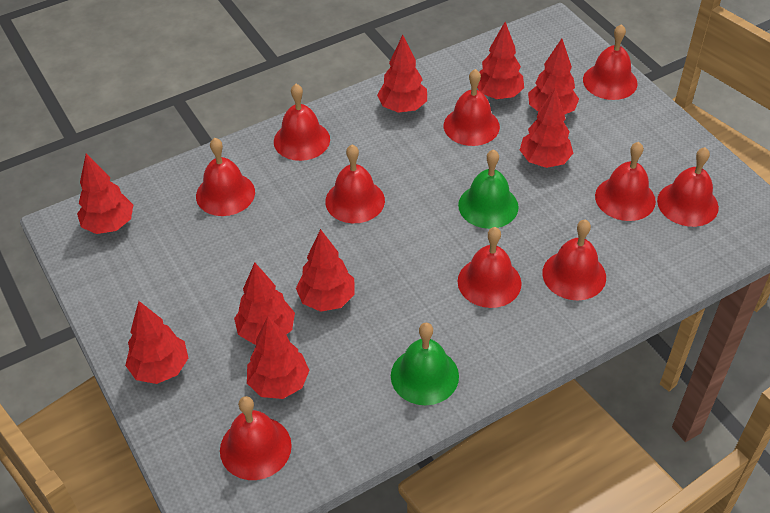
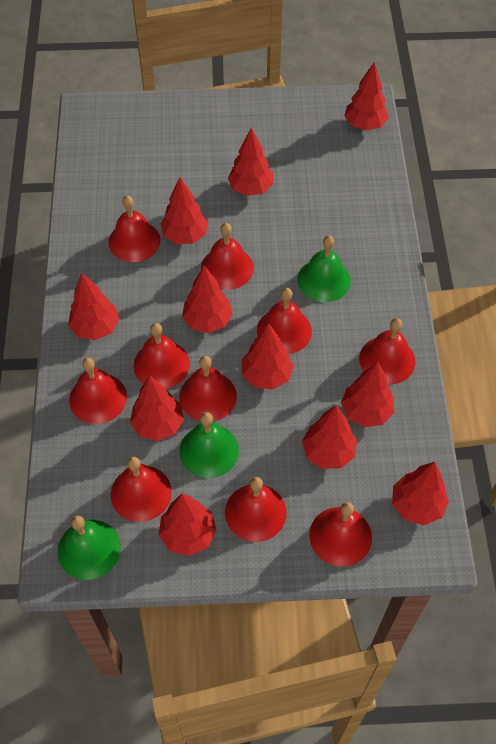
green bell: [391,323,459,405] [458,149,519,229] = 2 -> [57,516,121,580] [179,412,239,478] [297,236,351,302] = 3
red tree: [77,154,133,234] [125,301,188,384] [234,262,295,345] [247,316,309,399] [296,229,355,312] [377,35,427,113] [477,22,524,99] [520,88,573,168] [528,39,579,115] = 9 -> [68,273,119,340] [130,375,184,441] [159,494,216,556] [160,177,208,244] [182,266,233,333] [228,128,273,196] [242,323,294,390] [302,405,357,469] [341,362,394,427] [345,63,389,131] [392,462,449,525] = 11

